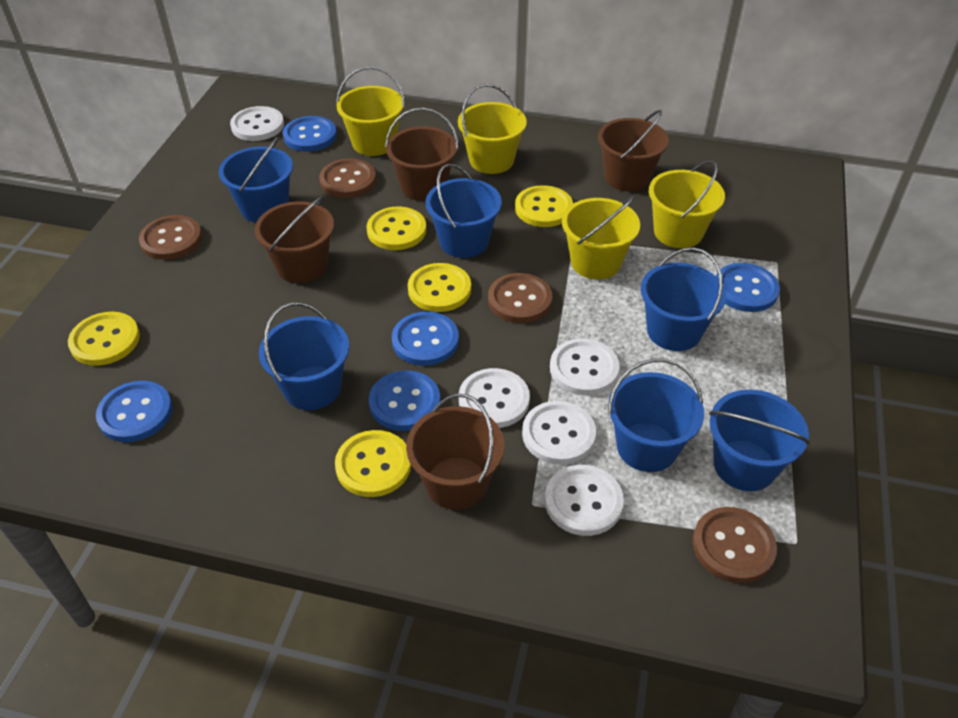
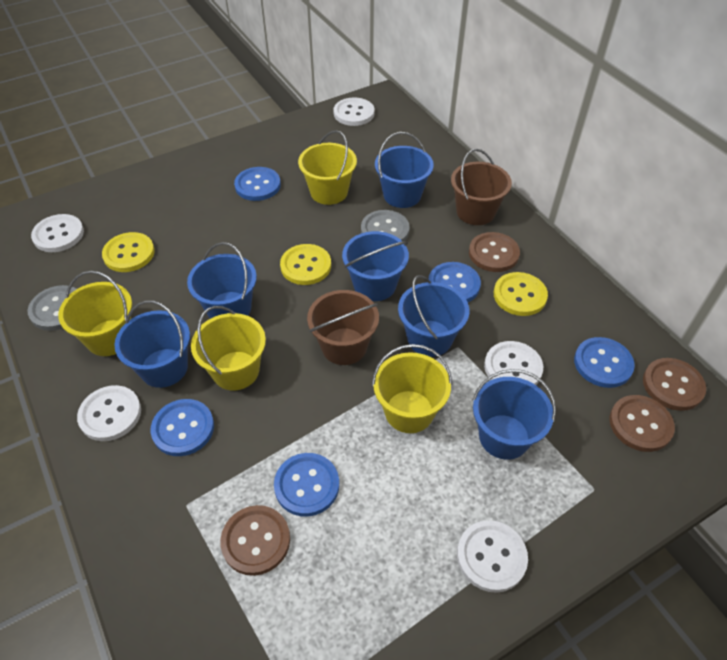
brown bucket: [255,197,334,284] [385,107,459,201] [406,394,505,510] [598,110,669,191] = 4 -> [307,290,379,365] [451,149,512,225] = 2
grey button: none = 0 -> [28,285,76,331] [361,210,410,241] = 2
yellow button: [68,312,140,366] [335,430,411,497] [367,207,426,250] [408,263,471,312] [515,185,573,227] = 5 -> [102,232,155,272] [280,244,331,285] [494,272,548,316] = 3

